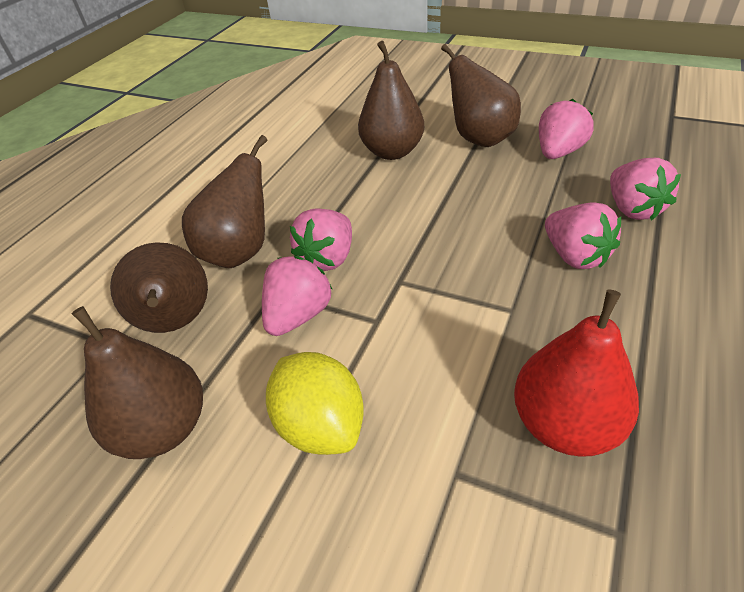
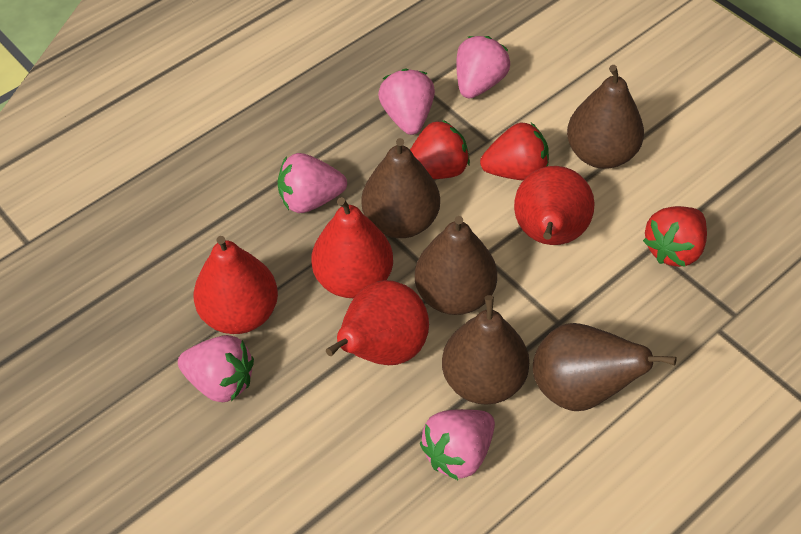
red pear: [514,289,639,457] = 1 -> [193,236,278,334] [311,197,393,298] [326,280,429,365] [514,166,595,245] = 4
red strawberry: none = 0 -> [410,120,470,179] [480,123,549,180] [643,206,707,267] = 3
yellow lemon: [266,352,364,455] = 1 -> none = 0

